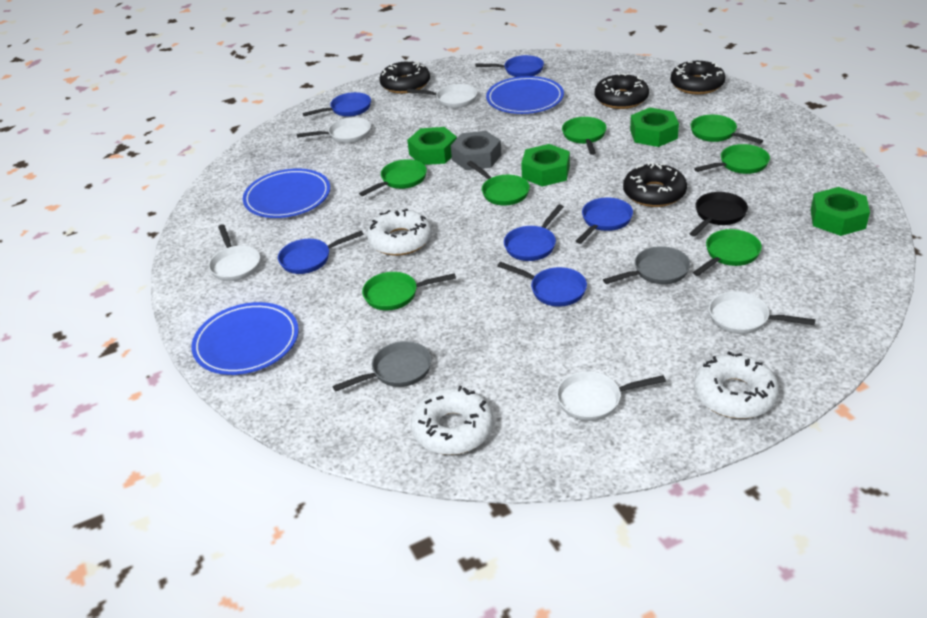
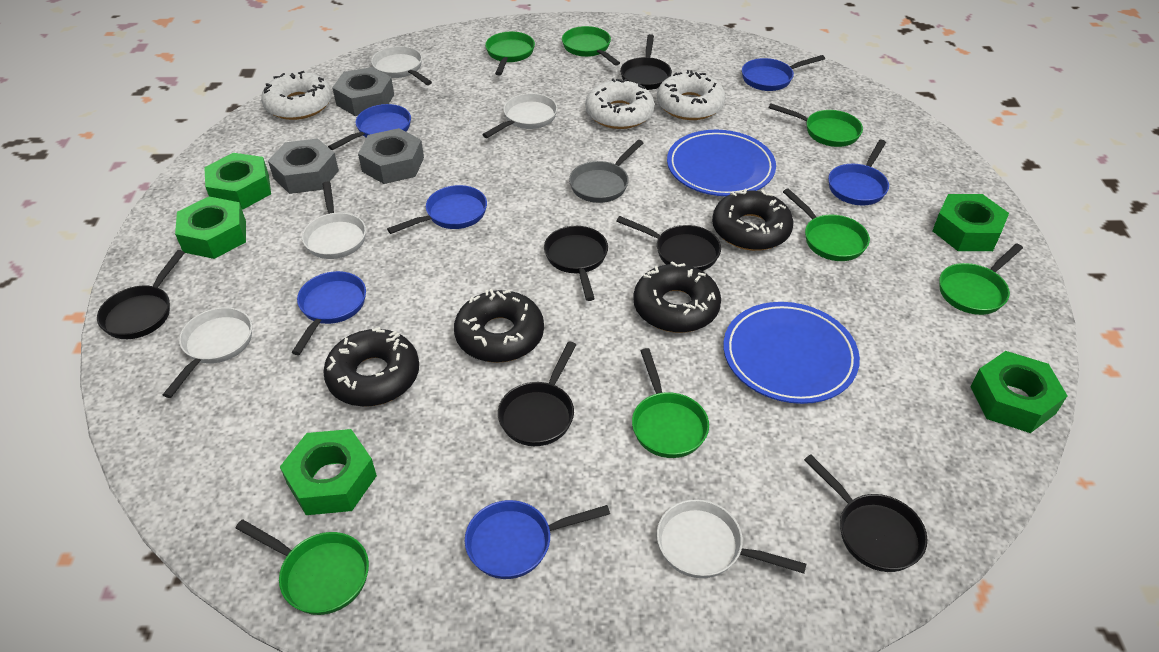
black pan: [689,192,748,236] = 1 -> [97,250,185,339] [498,341,576,446] [544,226,608,301] [616,216,721,271] [620,34,672,90] [804,455,927,572] = 6
blue plate: [191,302,299,375] [243,168,330,218] [486,76,564,114] = 3 -> [667,130,776,196] [723,302,860,404] = 2
green nut: [407,127,457,165] [521,144,570,187] [630,108,679,147] [811,187,870,236] = 4 -> [175,197,246,259] [204,153,271,210] [280,429,377,515] [932,194,1009,251] [971,351,1067,433] = 5
grey nut: [451,131,501,170] = 1 -> [268,138,339,194] [332,67,394,116] [358,128,424,184] = 3
grey pan: [332,341,432,392] [603,246,690,284] = 2 -> [569,140,643,203] = 1

